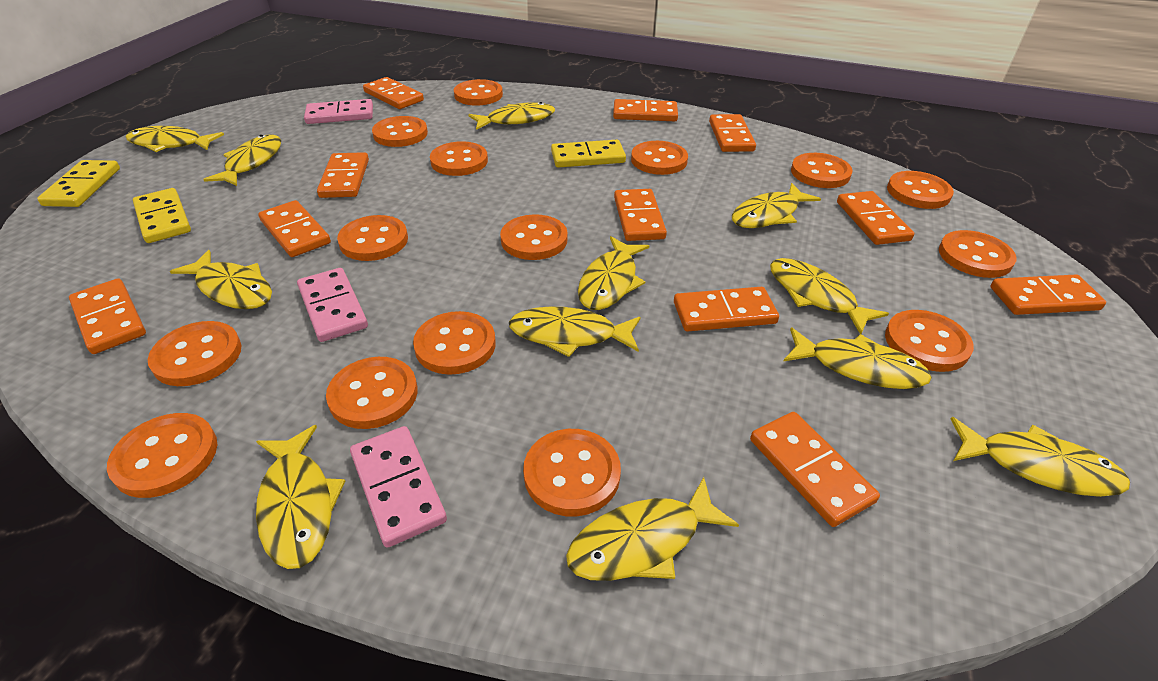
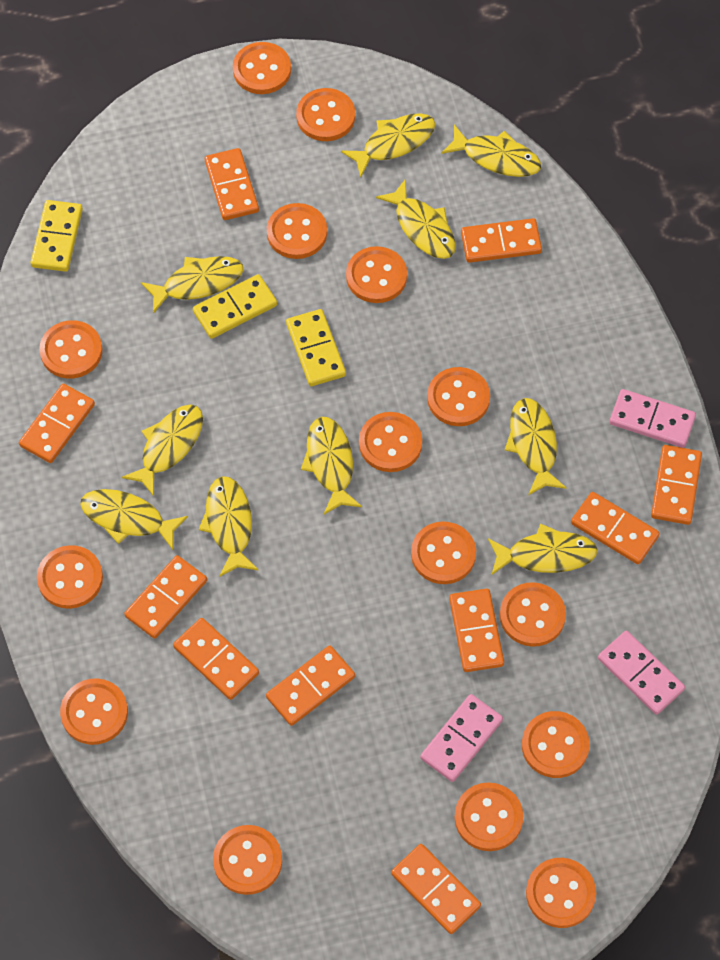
orange domino: [69,278,146,354] [258,200,331,257] [317,152,369,198] [363,77,424,109] [613,99,678,121] [614,189,667,241] [674,287,779,331] [709,114,756,152] [750,412,880,527] [837,191,914,245] [990,274,1106,315] = 11 -> [19,384,95,463] [124,555,207,639] [173,618,259,700] [205,148,259,220] [266,645,355,726] [391,844,481,934] [449,589,504,672] [461,218,542,263] [571,492,660,564] [651,445,702,525] = 10
yellow fish: [125,126,224,152] [170,250,272,309] [203,134,281,186] [256,425,345,569] [468,102,555,130] [509,307,641,357] [566,477,739,581] [578,236,649,310] [732,183,821,228] [770,258,889,334] [784,327,932,389] [951,417,1130,497] = 12 -> [80,489,188,550] [122,404,203,496] [141,256,243,314] [199,476,259,577] [301,417,362,514] [341,113,435,177] [376,179,456,259] [441,125,541,177] [488,524,598,575] [505,398,566,495] = 10

